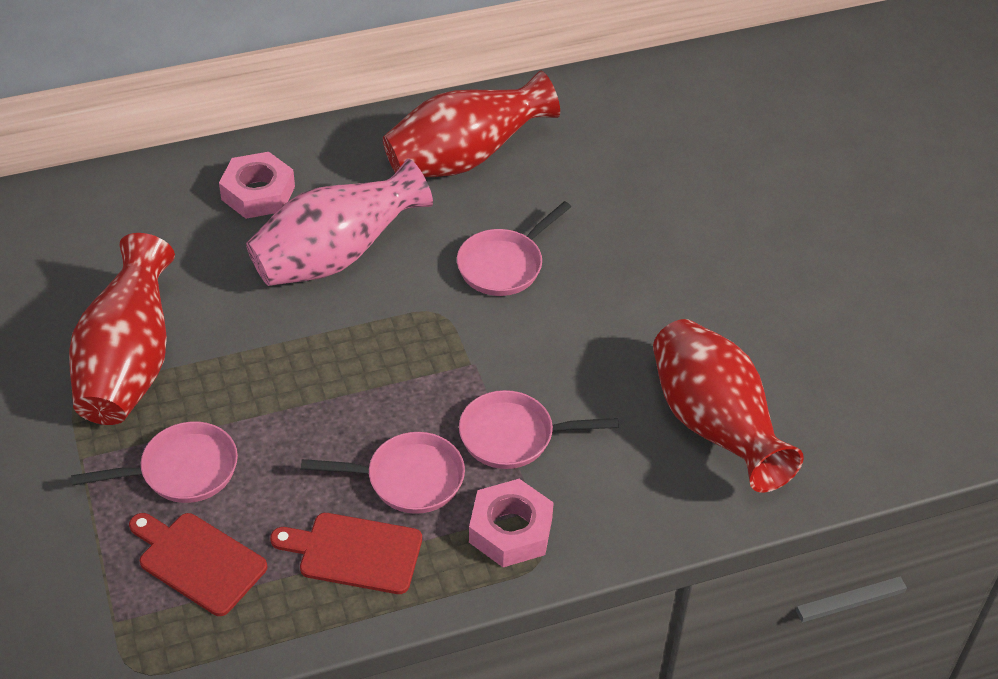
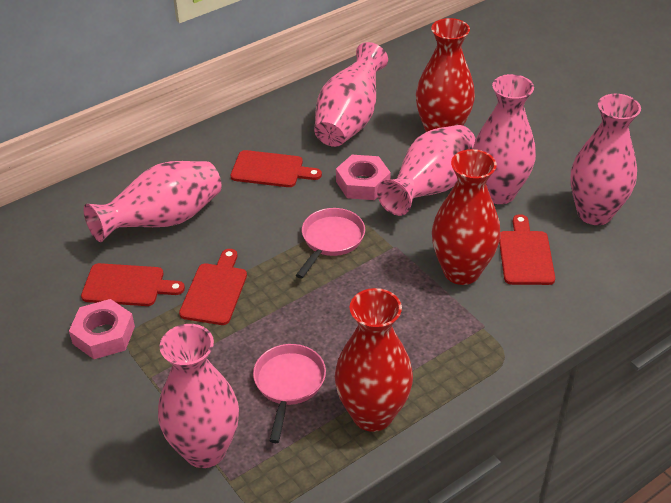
pink pan: [71,422,238,503] [301,432,465,514] [457,201,571,296] [459,390,619,469] = 4 -> [253,344,326,443] [296,208,365,279] = 2
pink vase: [246,159,433,286] = 1 -> [84,161,222,242] [158,324,239,468] [314,42,388,147] [377,125,476,216] [473,74,536,204] [570,94,641,225] = 6
red cutting board: [129,513,267,616] [270,513,422,594] = 2 -> [81,263,185,306] [179,249,247,325] [231,150,322,187] [499,214,555,285] = 4

